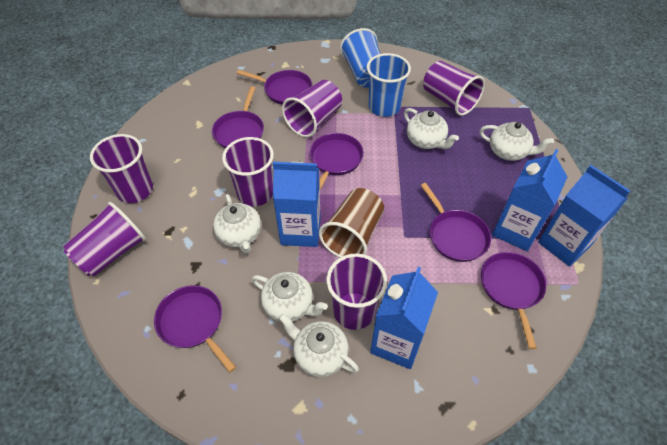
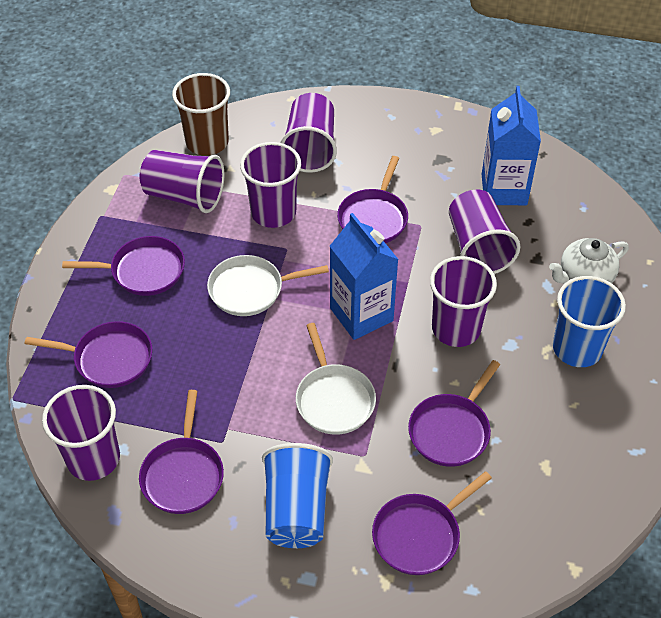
blue carton: [273,162,321,247] [370,267,438,369] [492,149,567,251] [538,165,630,267] = 4 -> [330,213,399,340] [482,86,541,205] = 2
white pan: none = 0 -> [207,255,329,316] [296,323,376,435] = 2
white teapot: [213,194,261,253] [252,272,328,322] [279,314,359,377] [404,108,459,149] [480,122,554,161] = 5 -> [549,238,629,284] = 1

